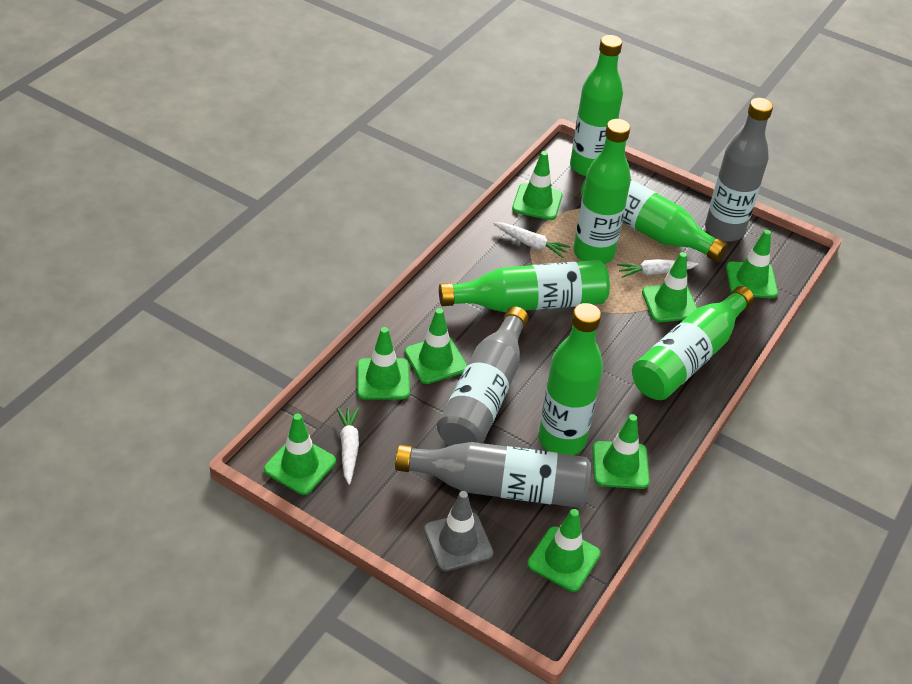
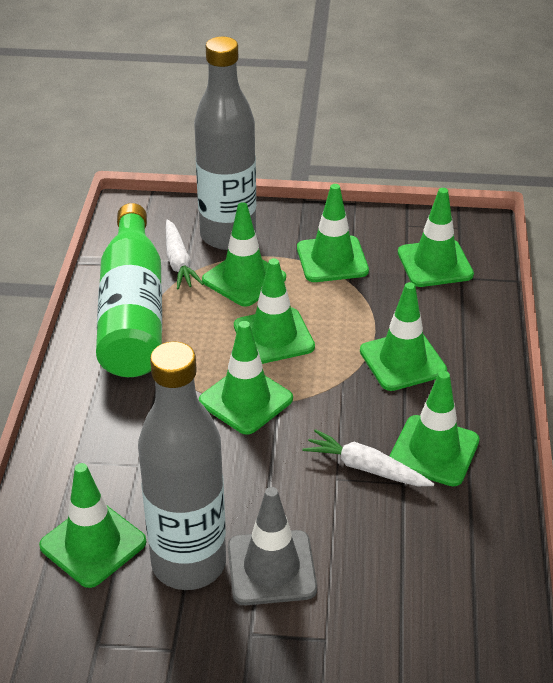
green bottle: [439,260,610,312] [538,303,603,455] [570,35,623,176] [574,119,631,264] [581,178,728,262] [632,286,754,400] = 6 -> [96,203,162,377] = 1
grey bottle: [395,442,591,508] [437,306,529,446] [705,98,773,242] = 3 -> [138,341,226,590] [194,37,256,250] = 2
white carrot: [337,407,359,485] [493,222,571,258] [617,259,699,278] = 3 -> [166,219,204,290] [302,429,434,486] = 2

